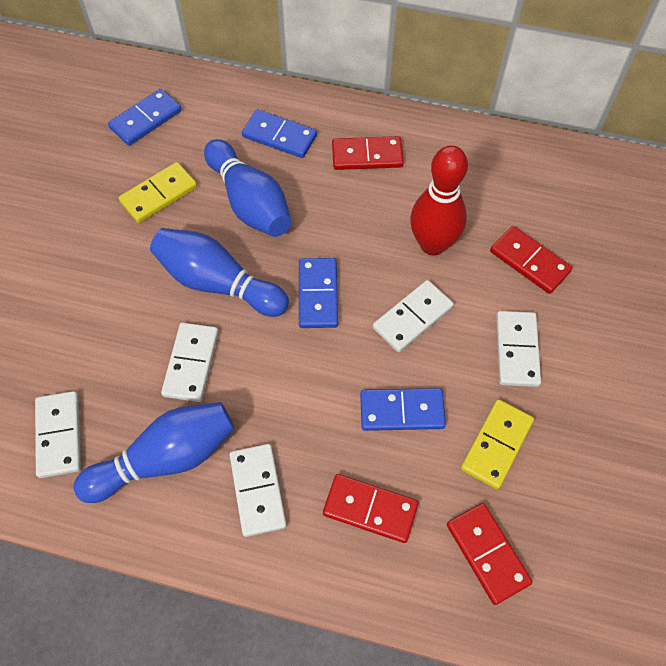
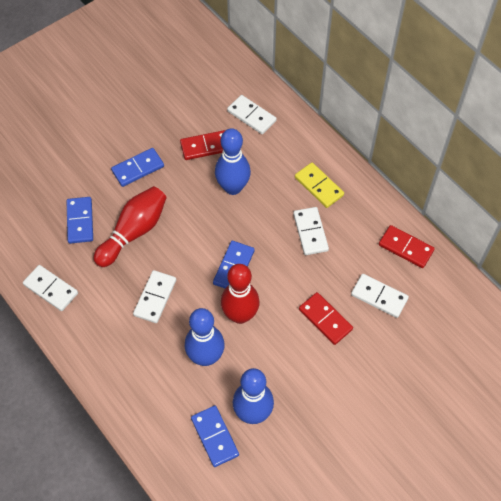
red bowling pin: [410,145,468,255] = 1 -> [93,186,167,267] [221,264,259,324] = 2
red domino: [323,474,418,543] [332,136,404,170] [447,503,533,605] [490,226,572,294] = 4 -> [180,130,226,160] [299,292,353,345] [379,225,435,268] = 3
yellow domino: [118,162,197,223] [461,399,534,489] = 2 -> [295,162,344,208] = 1

